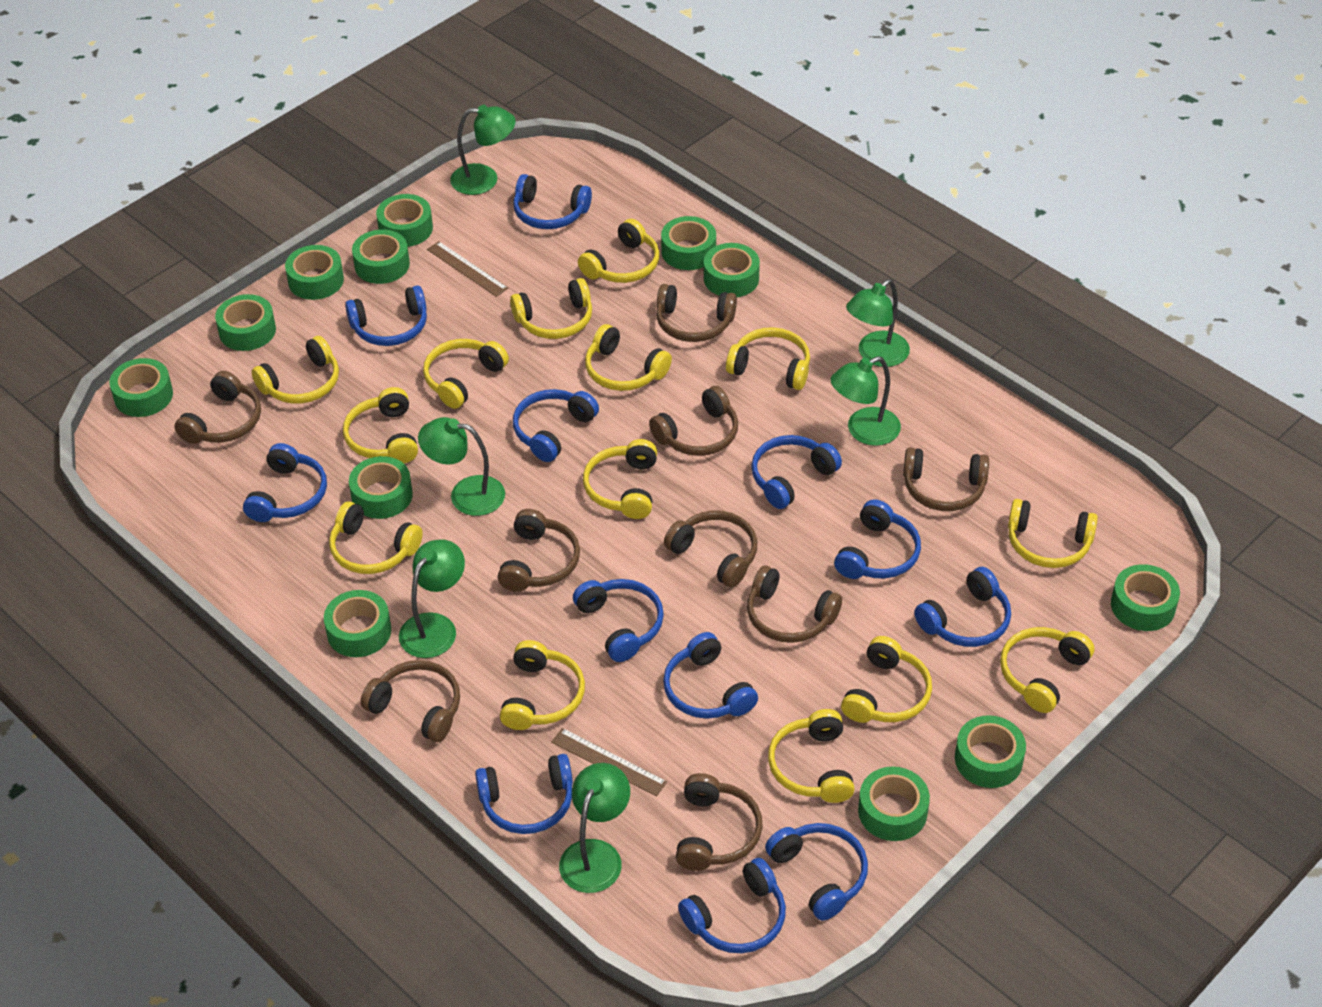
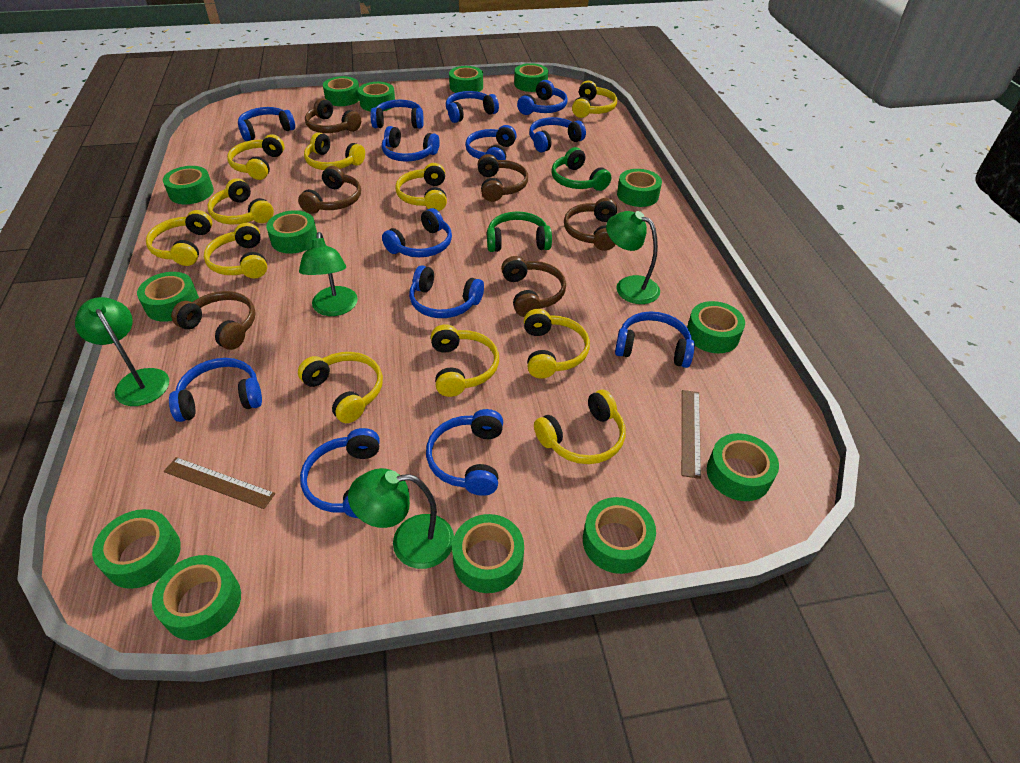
blue headphones: [243,443,327,522] [345,285,427,346] [475,754,573,834] [513,174,592,229] [513,389,599,462] [573,579,664,662] [663,632,758,719] [678,858,786,953] [751,435,842,509] [765,823,868,921] [834,499,921,579] [914,567,1011,647] = 12 -> [169,358,262,422] [238,107,295,141] [300,428,380,518] [370,100,424,128] [382,126,440,162] [382,208,452,257] [409,265,484,318] [426,409,503,496] [446,91,499,123] [465,125,517,160] [517,80,568,115] [529,117,586,152] [615,311,695,368] = 13
brown headphones: [174,371,261,444] [360,660,460,742] [498,509,580,592] [649,386,738,456] [656,284,737,342] [664,510,757,588] [676,773,763,871] [747,565,842,643] [903,447,989,511] = 9 -> [171,291,256,350] [298,166,361,214] [305,98,361,133] [477,154,528,202] [501,256,566,317] [564,198,617,251] = 6
green headphones: none = 0 -> [487,212,552,252] [551,147,611,191] = 2
green lamp: [399,539,465,658] [418,417,505,516] [450,105,516,195] [559,763,630,893] [830,356,901,446] [846,279,910,367] = 6 -> [75,297,169,406] [299,232,358,316] [348,468,454,569] [606,211,660,304] = 4
green tape: [109,358,173,417] [215,294,276,351] [285,245,344,300] [324,590,391,657] [349,456,413,519] [352,229,410,284] [376,194,433,247] [661,216,716,270] [704,243,760,297] [858,767,930,841] [955,715,1026,788] [1111,564,1180,631] = 12 -> [92,509,181,589] [137,272,199,322] [152,555,241,640] [163,166,214,204] [266,210,317,253] [323,76,359,106] [358,82,395,112] [449,66,483,93] [452,514,524,593] [514,63,548,92] [583,497,656,574] [617,169,662,207] [687,301,745,353] [707,433,779,501] = 14
yellow headphones: [251,336,339,404] [329,501,423,574] [343,387,418,463] [423,339,509,409] [500,640,585,730] [510,278,592,339] [578,219,660,283] [583,439,657,519] [585,324,672,391] [726,327,810,390] [768,709,855,803] [841,636,932,723] [1000,627,1094,713] [1008,499,1098,568] = 14 -> [146,210,212,266] [204,223,267,278] [207,178,274,224] [227,134,285,180] [298,352,383,423] [304,132,365,170] [395,163,447,211] [431,324,499,397] [524,309,590,378] [534,390,625,464] [572,81,617,118] = 11

